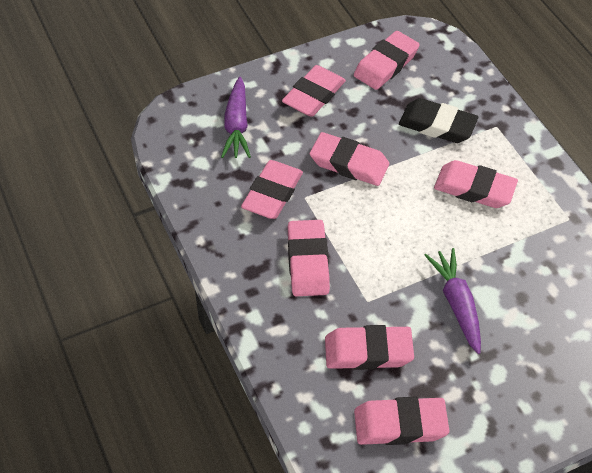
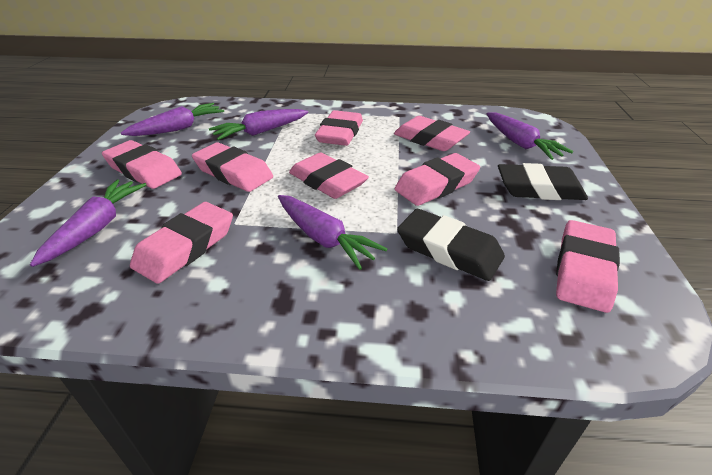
black eraser: [399,98,478,143] = 1 -> [397,209,505,281] [498,163,588,200] = 2
purple carrot: [221,77,251,158] [424,248,481,354] = 2 -> [30,179,147,267] [121,103,224,136] [209,109,308,140] [278,195,388,270] [487,112,573,160] = 5

